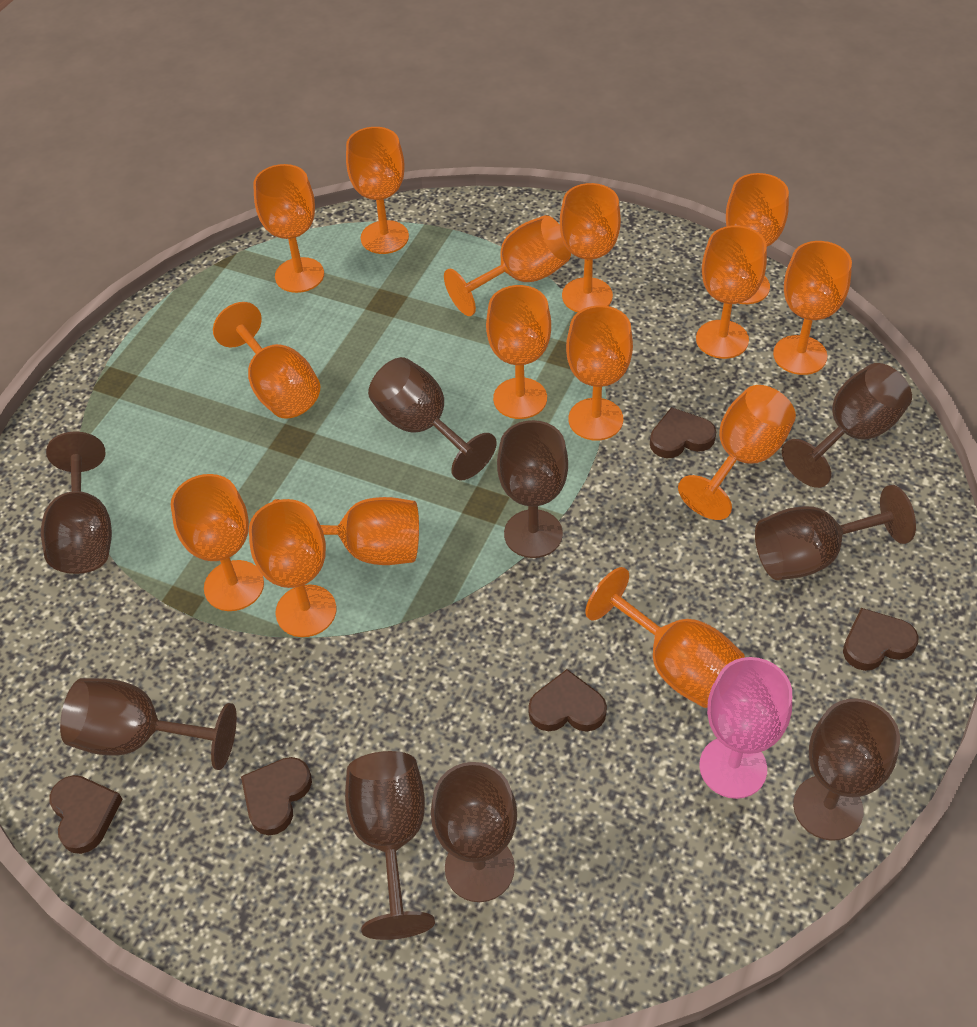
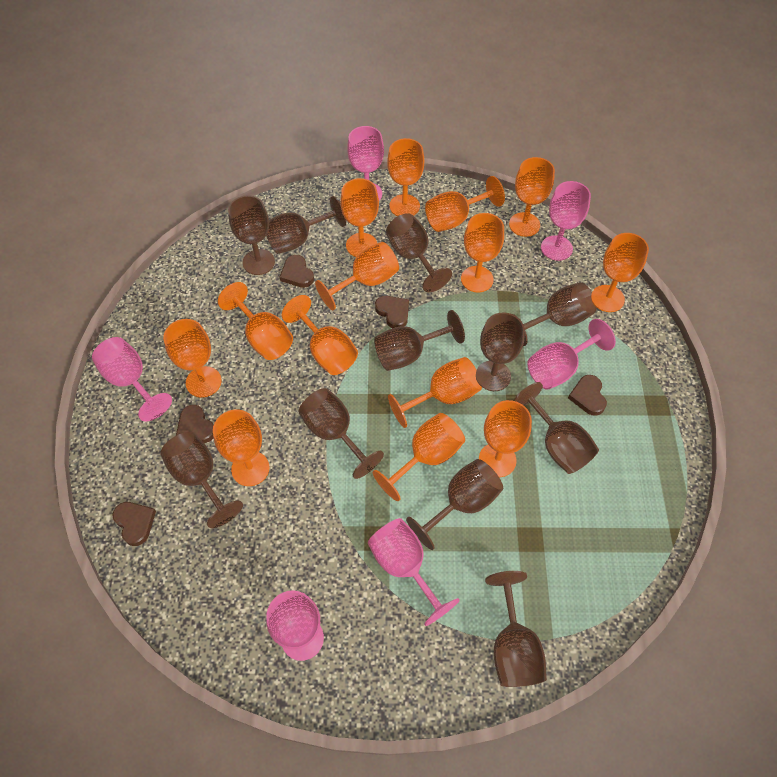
brown goblet: [41,432,112,574] [60,678,237,770] [345,751,435,940] [368,357,497,480] [431,762,517,902] [497,420,568,558] [755,485,916,580] [782,363,912,488] [793,699,900,841] = 9 -> [160,432,243,528] [228,195,275,275] [266,196,346,254] [298,388,384,479] [374,310,465,371] [386,213,452,292] [406,459,503,550] [477,313,525,391] [485,571,547,687] [513,282,596,346] [513,382,599,474] = 11
orange goblet: [171,474,264,611] [213,302,320,419] [249,499,336,637] [253,164,324,293] [272,497,419,565] [346,127,409,254] [444,215,571,316] [486,285,551,419] [560,183,621,312] [566,305,633,441] [585,567,745,708] [678,385,796,520] [696,225,767,359] [726,173,789,304] [773,241,852,375] = 15 -> [163,319,222,398] [213,410,270,486] [218,282,293,360] [282,295,358,375] [315,242,399,310] [340,178,379,257] [373,413,465,501] [387,138,424,216] [388,357,482,428] [425,176,505,232] [461,213,504,293] [479,400,532,477] [509,157,555,237] [592,233,649,312] = 14
pink goblet: [699,657,792,799] = 1 -> [92,337,172,421] [266,590,324,661] [347,126,384,200] [368,518,460,626] [527,319,616,390] [541,181,591,261] = 6

